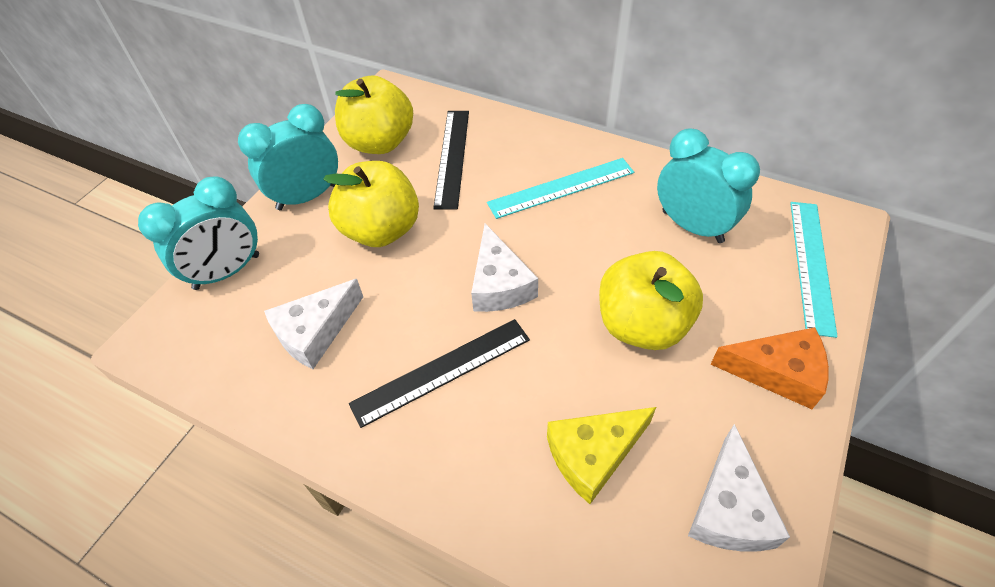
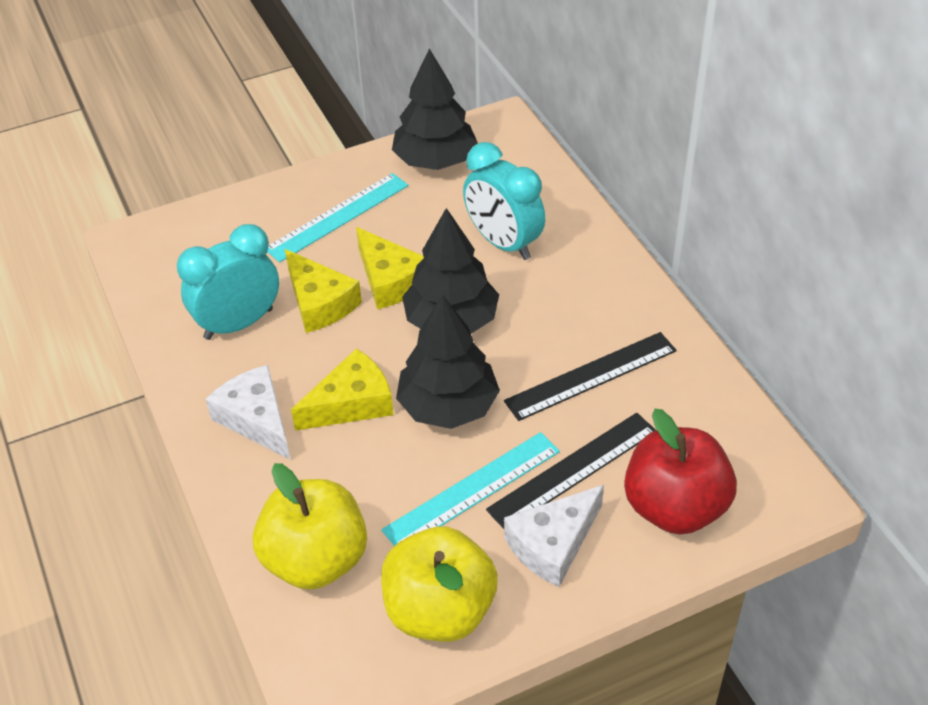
black tree: none = 0 -> [392,48,478,170] [396,294,500,429] [402,208,499,334] = 3
orange cheese: [710,327,829,409] = 1 -> none = 0
red apple: none = 0 -> [624,409,737,535] = 1
turquoise clock: [138,176,259,290] [238,104,338,210] [657,128,760,243] = 3 -> [177,224,279,340] [463,142,545,260] = 2
white cheese: [264,279,363,369] [471,224,538,312] [688,424,790,552] = 3 -> [206,365,290,459] [504,485,604,587] = 2
yellow apple: [323,161,419,247] [335,75,413,154] [599,251,703,350] = 3 -> [253,463,367,590] [381,526,498,642] = 2
yellow cheese: [547,407,656,504] = 1 -> [285,249,362,333] [291,348,394,431] [356,227,424,309] = 3

